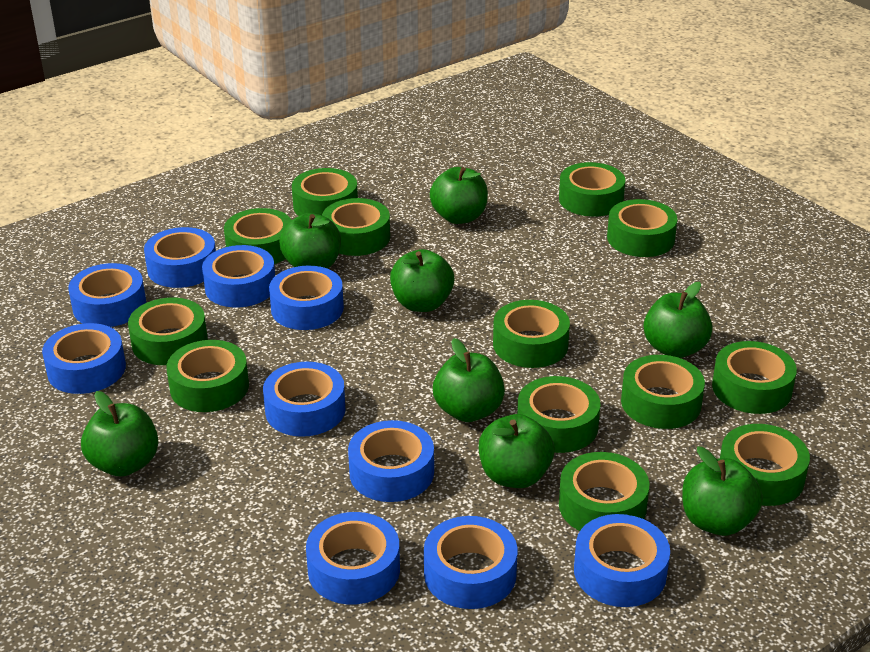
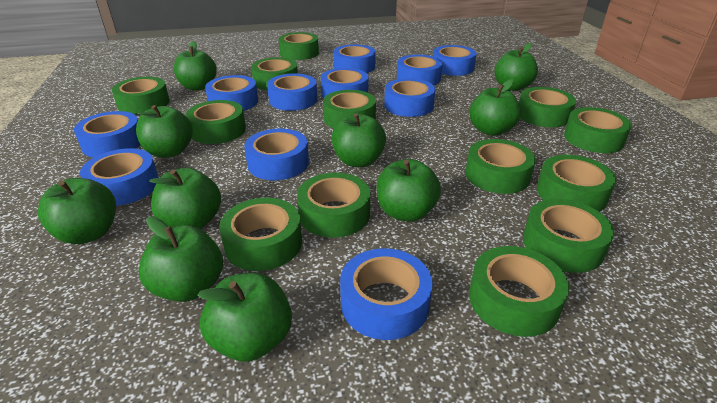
blue tape: [42,323,126,394] [68,263,146,327] [144,227,216,288] [202,245,275,307] [263,362,346,437] [269,266,344,330] [306,512,400,605] [348,420,434,502] [424,516,518,609] [574,514,670,607] = 10 -> [74,111,140,158] [80,148,159,206] [205,75,258,111] [244,129,309,180] [267,73,317,111] [321,68,369,98] [333,44,376,73] [340,248,433,340] [384,78,436,117] [397,55,442,85] [433,45,477,76] = 11
green apple: [81,391,158,476] [279,213,341,269] [390,249,454,312] [430,167,488,224] [433,338,505,422] [479,414,554,488] [644,282,713,358] [682,447,763,536] = 8 -> [38,178,116,244] [136,105,193,158] [138,217,223,302] [149,168,221,229] [174,41,217,91] [197,273,292,362] [332,113,386,167] [377,159,441,222] [469,79,521,136] [494,43,538,91] = 10

